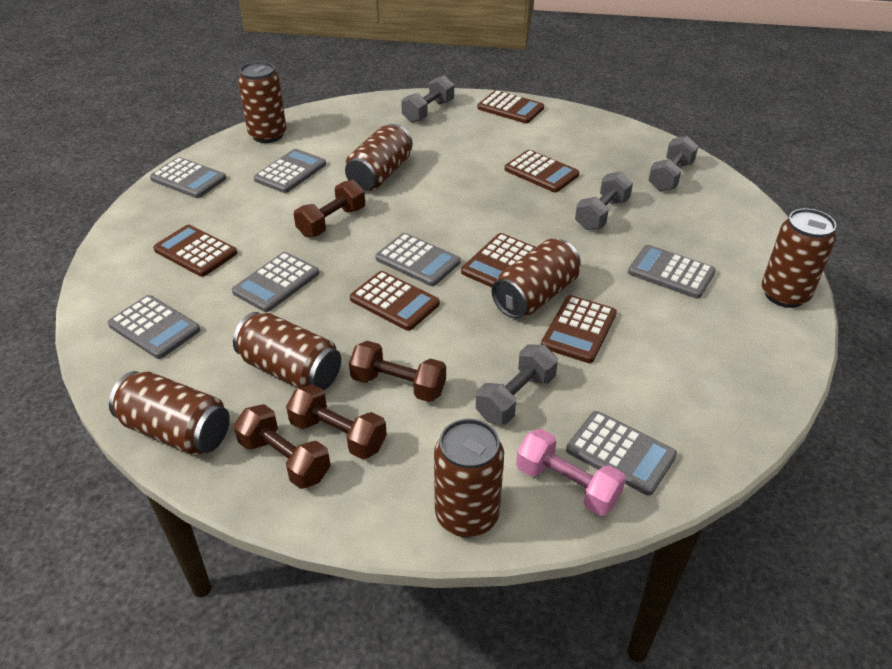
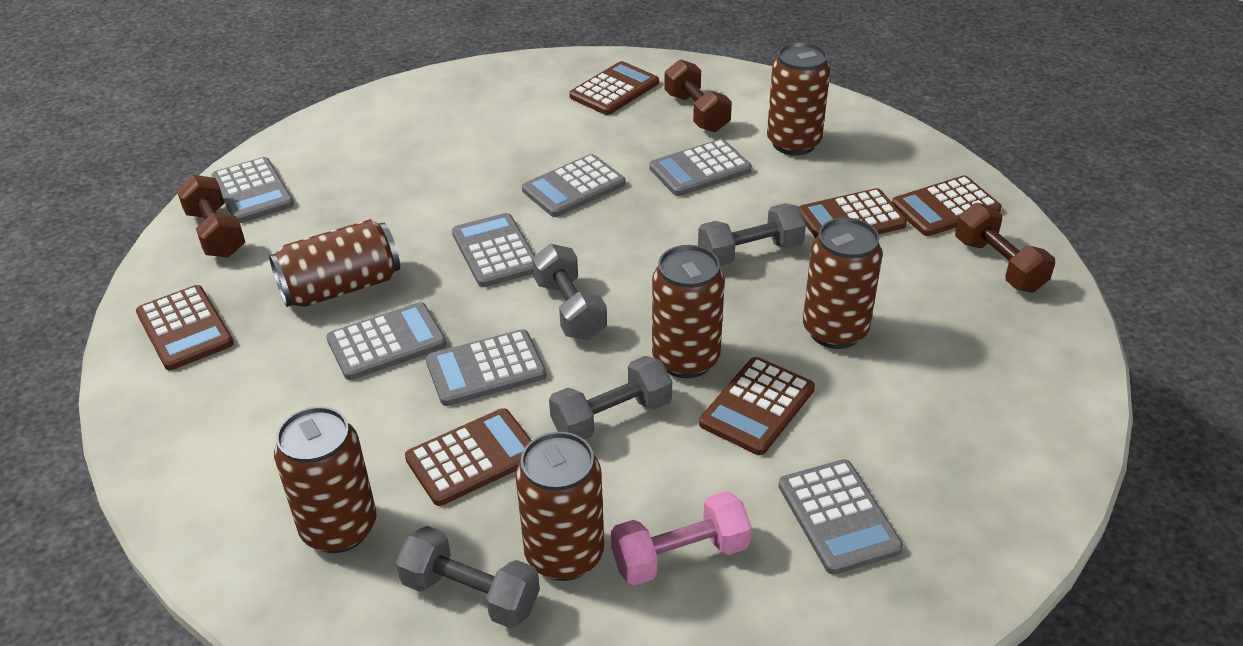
brown can: [109,371,230,455] [233,312,341,391] [238,61,287,143] [345,124,413,191] [434,419,504,538] [491,239,581,319] [762,208,836,308] = 7 -> [269,219,400,307] [274,407,377,553] [515,432,604,581] [652,245,725,378] [767,42,830,156] [803,218,883,349] = 6
brown dumbbell: [234,404,331,489] [286,384,387,459] [294,180,365,237] [349,341,446,402] = 4 -> [177,175,245,258] [664,59,732,132] [955,203,1055,292] = 3

